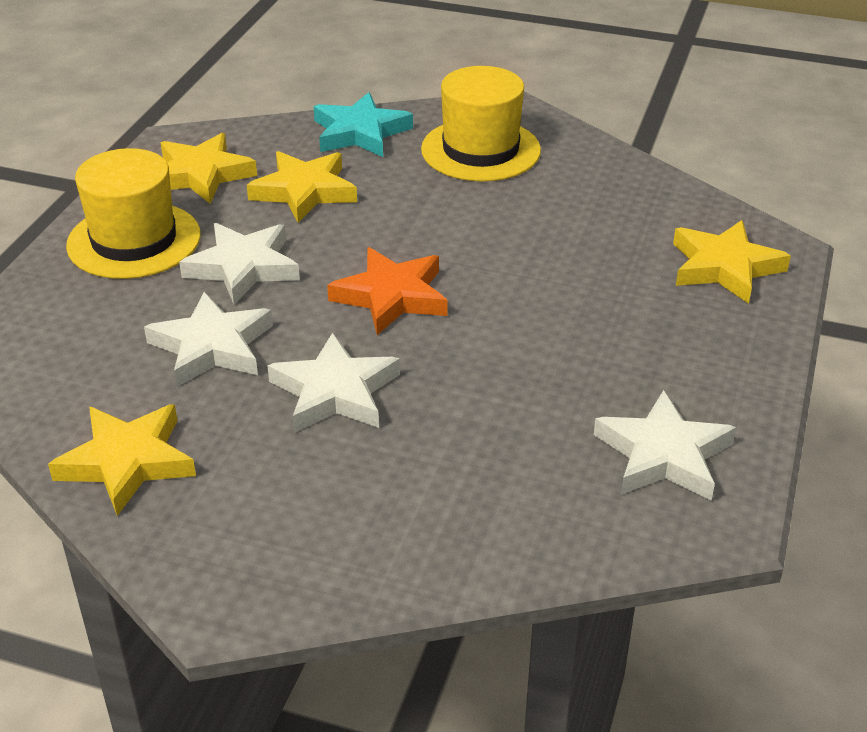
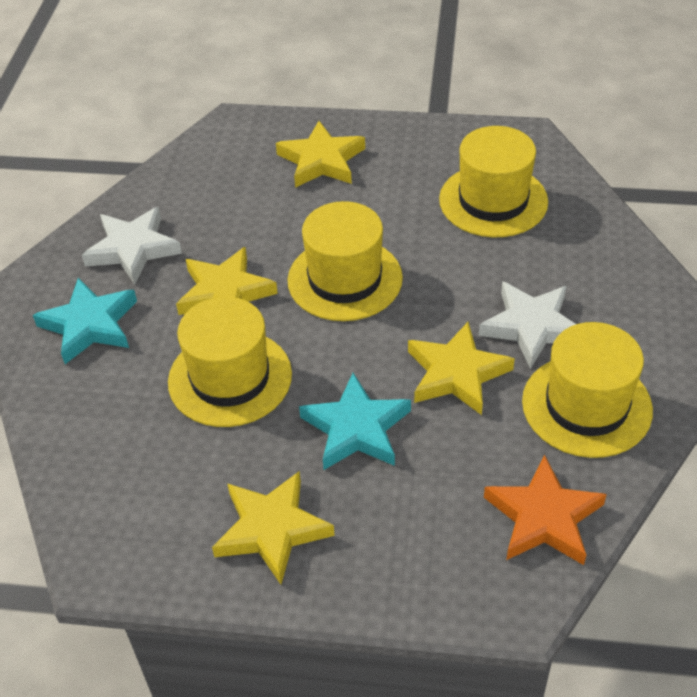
turquoise star: [314,92,413,157] = 1 -> [33,278,137,364] [299,373,411,470] = 2
white star: [144,292,273,387] [179,223,300,305] [267,332,400,433] [594,390,736,501] = 4 -> [82,207,182,284] [479,281,576,369] = 2
yellow hat: [66,148,201,279] [421,66,541,181] = 2 -> [168,297,292,427] [288,201,403,321] [439,126,548,237] [522,322,653,458] = 4

